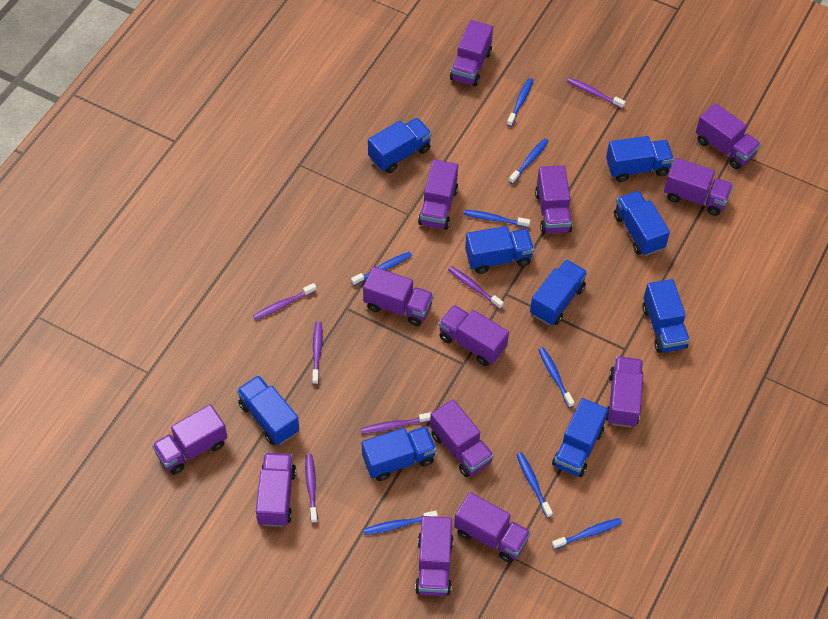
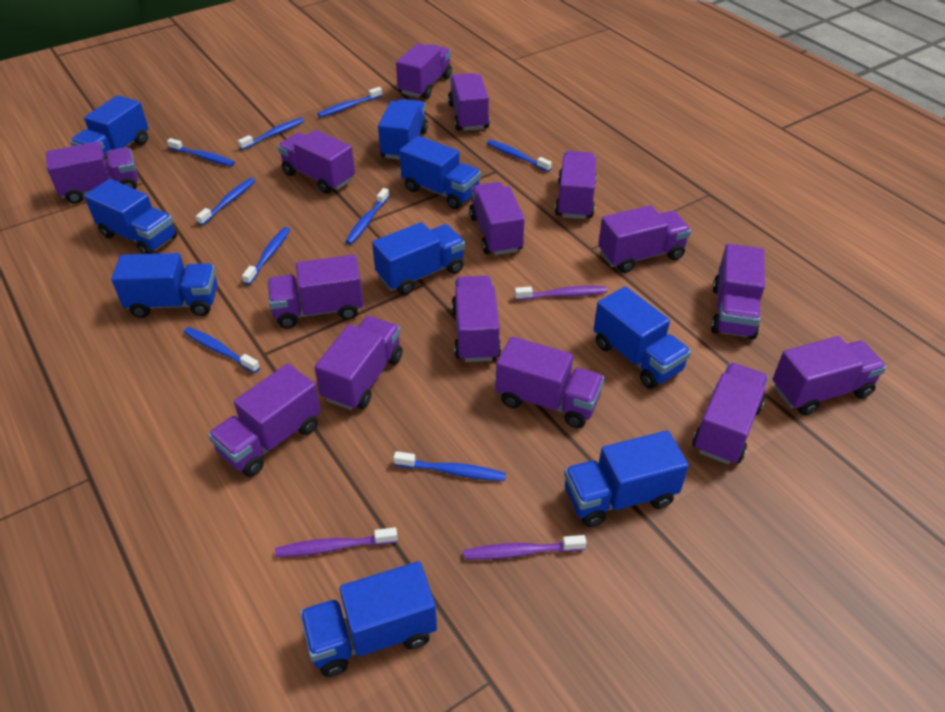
blue toothbrush: [351,252,412,286] [363,510,438,535] [463,210,530,228] [507,78,533,127] [509,138,549,184] [517,452,553,518] [538,347,575,408] [552,518,622,549] = 8 -> [167,138,235,166] [184,327,260,373] [196,178,255,226] [238,118,304,150] [242,227,290,285] [318,87,382,117] [345,188,389,244] [393,451,506,481] [487,140,552,172] = 9
purple toothbrush: [253,283,317,320] [305,454,318,523] [312,321,322,385] [361,412,432,434] [448,266,504,309] [567,78,626,109] = 6 -> [275,527,398,557] [464,535,587,560] [515,286,607,300] = 3
purple truck: [152,404,227,475] [256,453,296,527] [363,267,434,326] [415,516,453,596] [418,160,458,230] [430,399,494,477] [439,305,509,366] [450,20,493,87] [454,492,531,563] [535,165,572,234] [606,356,643,428] [664,158,733,216] [696,103,761,169] = 13 -> [46,141,138,204] [208,363,321,477] [267,255,364,329] [278,130,355,194] [314,316,403,410] [396,43,452,99] [448,73,490,131] [452,276,501,362] [469,182,525,255] [496,336,604,428] [555,151,596,219] [598,205,691,273] [693,363,769,465] [711,244,765,339] [773,336,886,415] = 15

